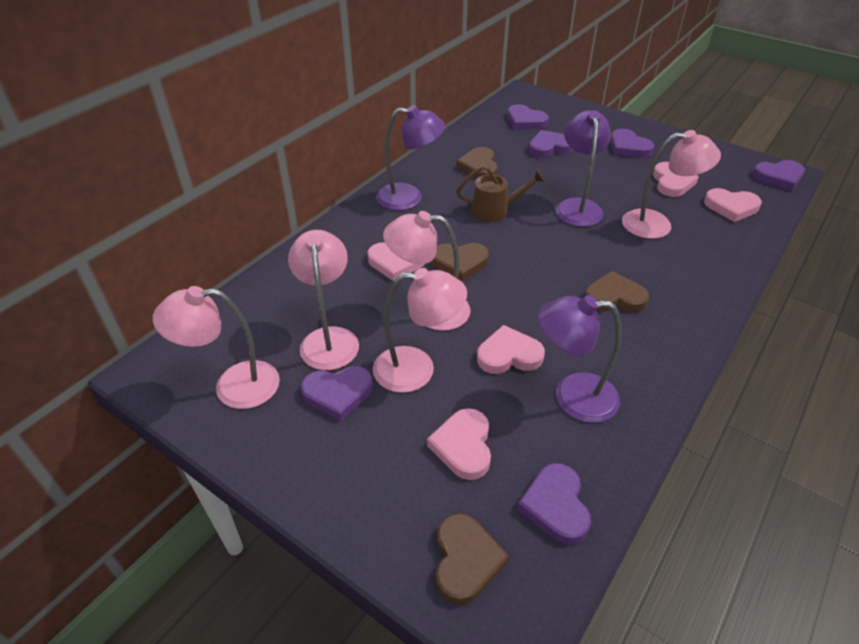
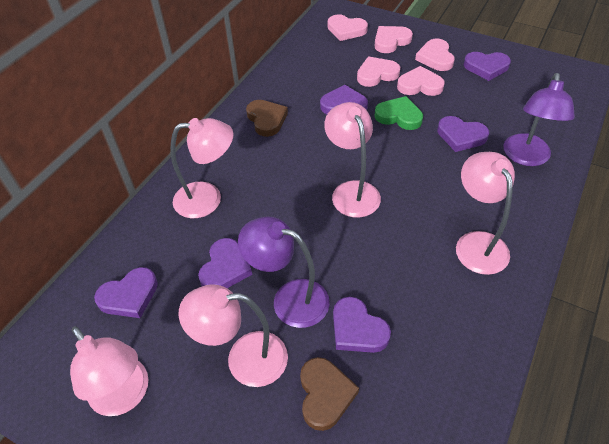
brown heart: [431,243,489,281] [436,513,509,605] [456,147,498,179] [585,271,649,313] = 4 -> [246,100,288,137] [300,357,359,431] = 2
brown watering can: [456,165,545,222] = 1 -> none = 0
green heart: none = 0 -> [374,96,423,130] = 1
purple lamp: [376,105,445,210] [538,295,622,423] [556,110,611,227] = 3 -> [238,216,330,328] [503,73,575,166] = 2

